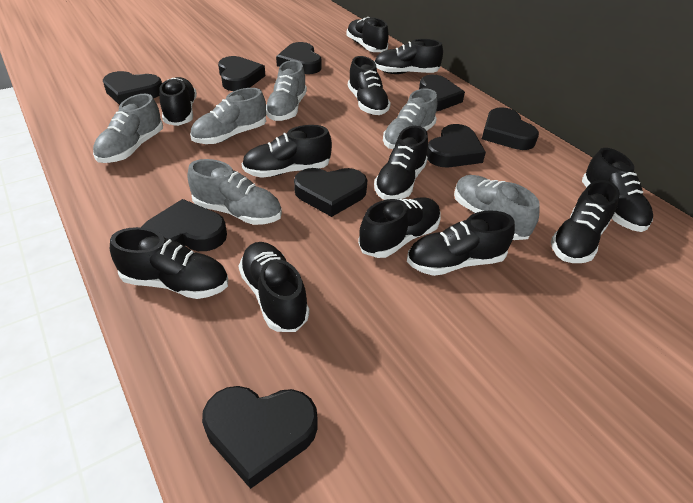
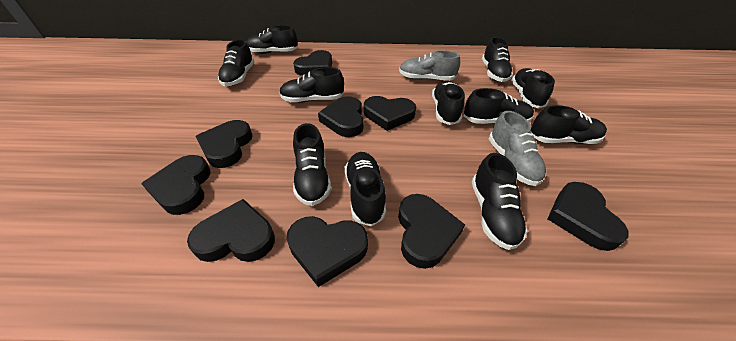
black shoe: [110,227,228,299] [159,77,197,126] [239,242,309,332] [242,125,332,178] [346,17,389,52] [348,56,391,115] [358,197,441,258] [374,39,443,74] [374,126,428,200] [407,210,515,276] [551,180,620,263] [582,148,653,232] = 12 -> [218,39,254,86] [246,25,298,54] [279,67,344,103] [293,123,331,206] [345,152,386,226] [432,80,465,125] [464,88,534,124] [472,153,528,250] [482,37,513,82] [511,68,555,108] [531,105,607,144] = 11
grey shoe: [93,94,163,163] [187,159,282,225] [190,88,266,144] [266,60,307,121] [383,89,437,149] [454,175,540,240] = 6 -> [399,50,460,81] [489,111,546,186] = 2

